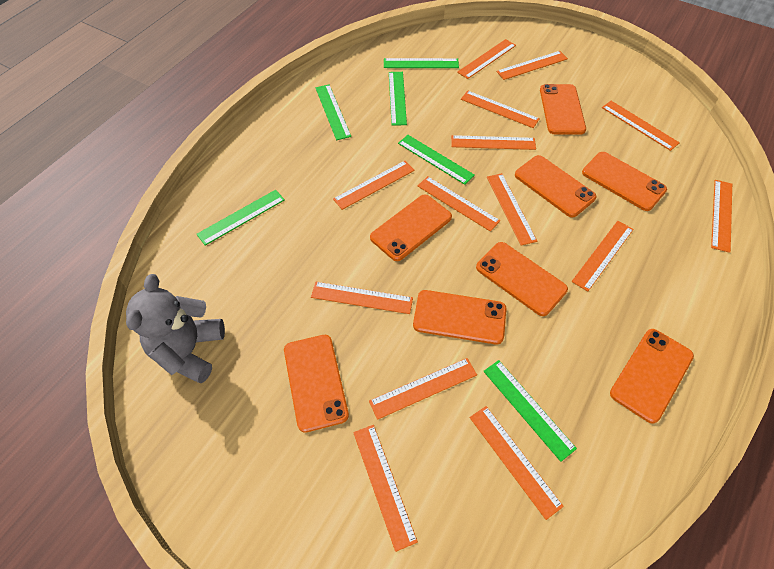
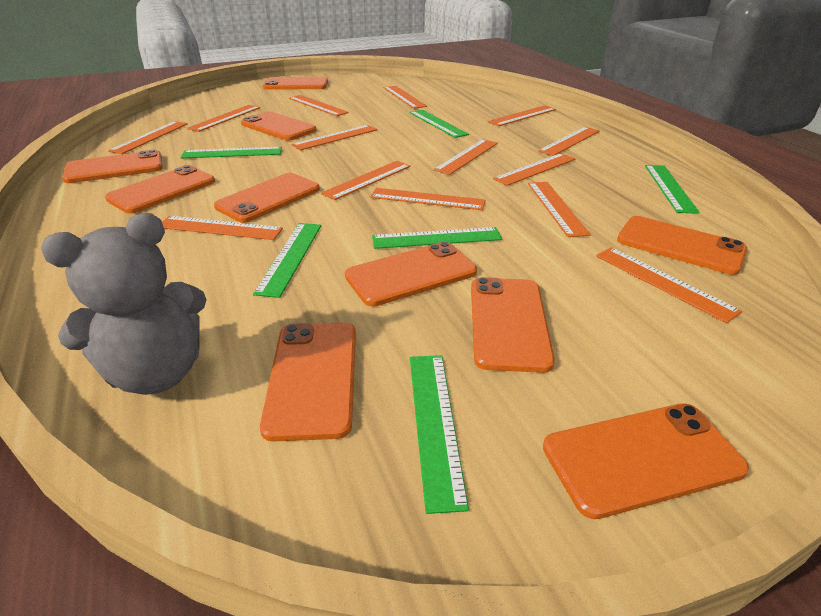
orange phone: [284,335,349,433] [370,195,452,261] [413,290,506,344] [476,242,568,316] [515,155,596,217] [540,84,586,135] [582,152,667,211] [610,329,694,424] = 8 -> [62,150,163,183] [105,165,215,214] [214,173,320,223] [241,112,316,140] [260,322,356,442] [263,77,328,90] [345,241,477,307] [471,277,555,373] [543,403,749,519] [617,216,747,275] = 10

